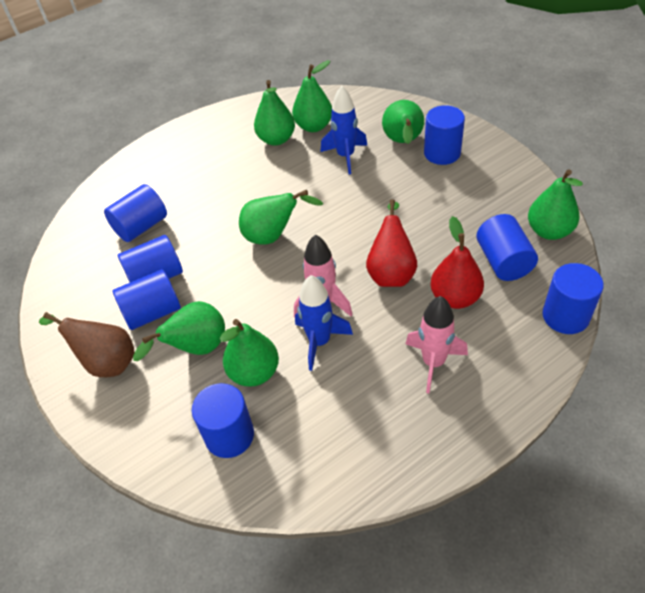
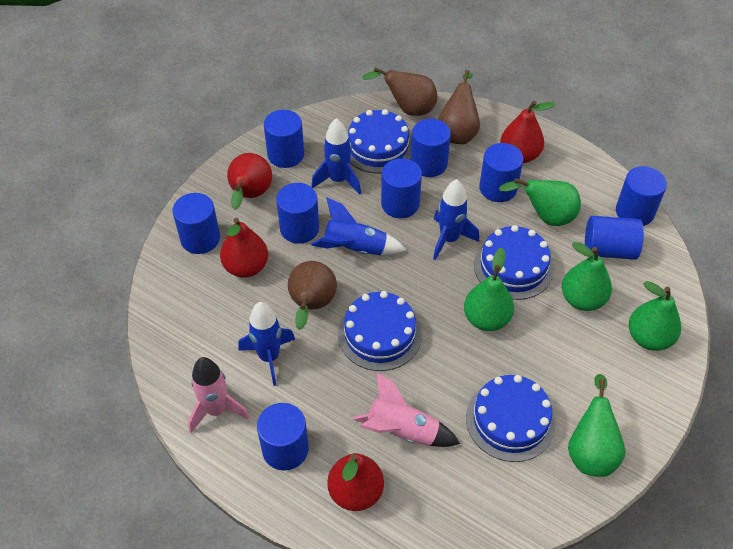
blue cake: none = 0 -> [338,291,422,371] [348,109,412,174] [466,375,556,462] [474,225,554,300] = 4
blue cylinder: [104,184,167,242] [113,269,181,330] [118,235,183,282] [192,383,254,458] [424,105,465,165] [476,214,538,281] [542,263,604,334] = 7 -> [173,193,220,254] [257,403,309,471] [264,110,304,168] [276,183,319,244] [381,158,422,218] [411,119,451,177] [479,143,524,202] [585,216,644,260] [616,166,667,226] = 9
blue rocket: [295,275,353,371] [321,86,368,174] = 2 -> [238,302,295,386] [311,118,361,195] [311,198,406,255] [433,179,479,260] = 4
brown pear: [39,312,135,377] = 1 -> [288,261,337,330] [362,67,437,116] [438,70,480,144] = 3
green pear: [133,301,225,361] [219,319,279,387] [239,190,323,245] [254,80,295,146] [292,60,332,132] [382,100,424,144] [528,169,583,240] = 7 -> [464,248,514,331] [499,178,581,226] [562,242,612,311] [568,374,625,477] [629,281,681,351] = 5
red pear: [366,199,417,287] [431,216,484,309] = 2 -> [220,217,268,278] [227,153,272,210] [327,453,384,511] [500,101,555,163] = 4

